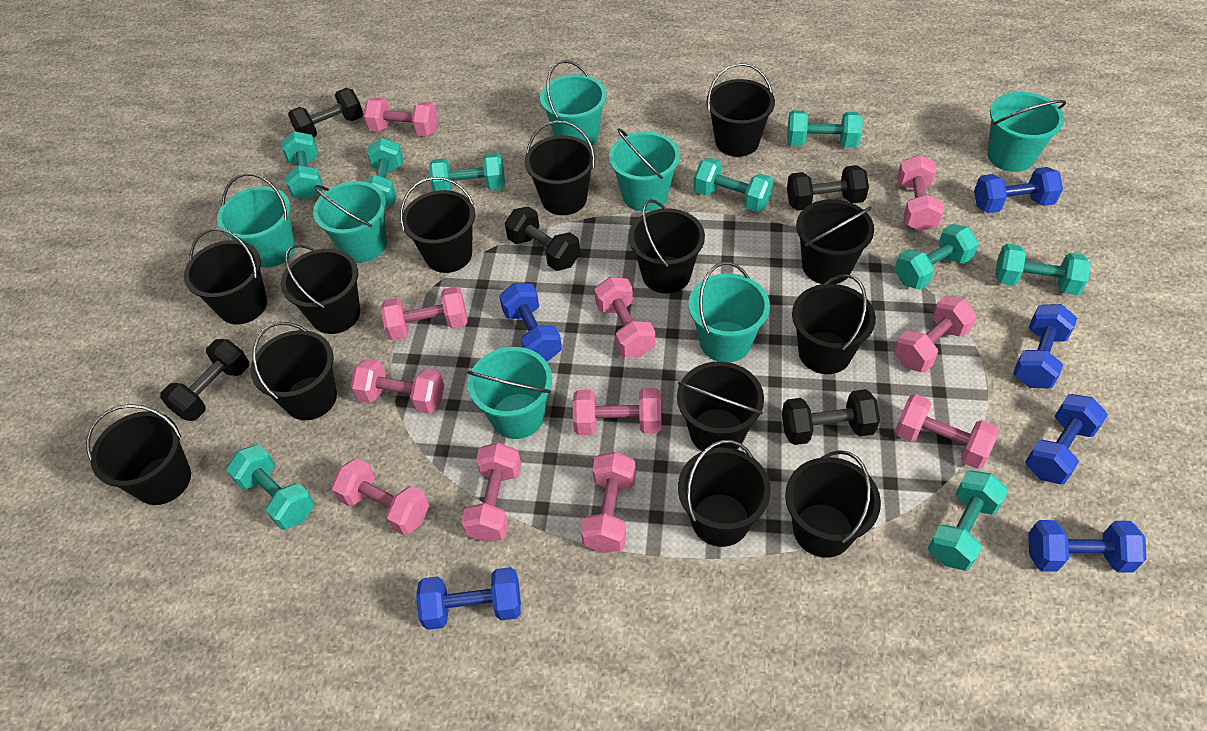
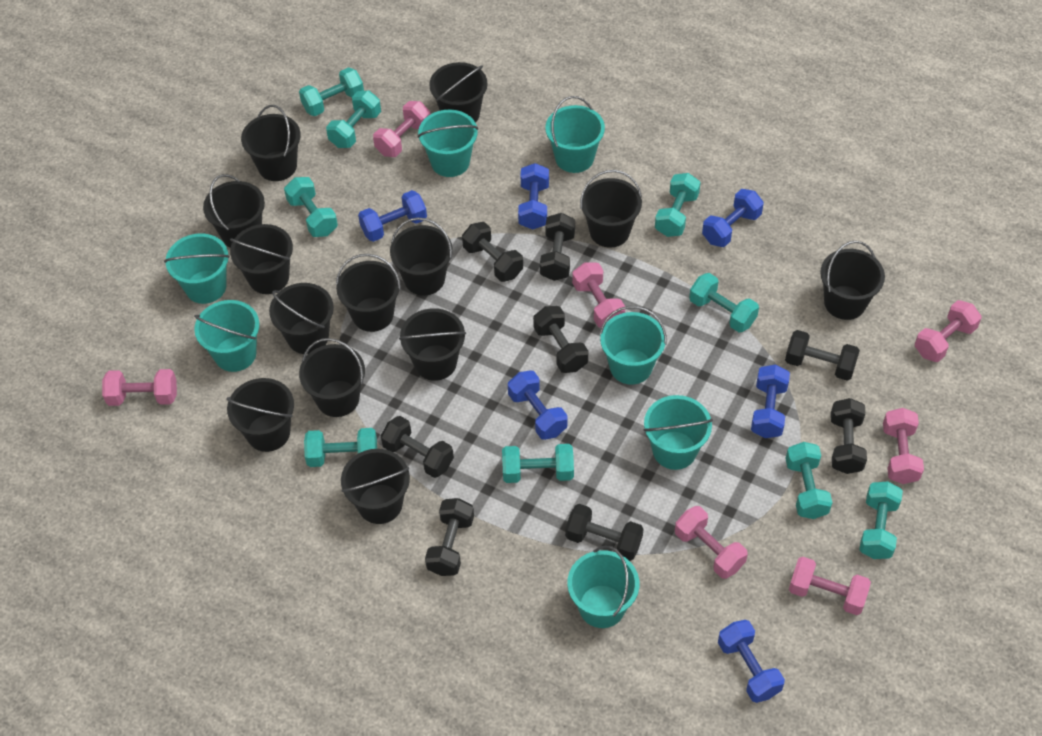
black dumbbell: [160,339,249,421] [288,88,363,138] [505,206,580,271] [782,389,880,445] [787,165,869,211] = 5 -> [381,416,454,478] [425,498,474,576] [462,222,523,282] [533,306,588,373] [540,213,575,281] [565,504,644,561] [785,330,860,381] [831,398,867,474] = 8
pink dumbbell: [331,458,429,536] [350,358,444,414] [363,98,438,136] [381,286,467,341] [461,443,521,542] [573,388,661,435] [581,452,636,553] [594,277,655,358] [894,296,977,373] [895,394,999,469] [897,155,944,231] = 11 -> [102,369,177,406] [373,101,430,157] [572,262,625,328] [675,506,748,579] [789,557,871,615] [883,408,924,484] [915,300,981,362] = 7

